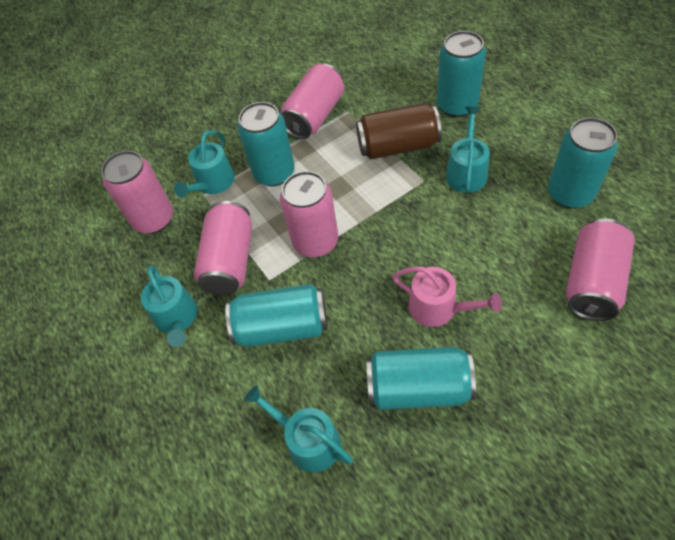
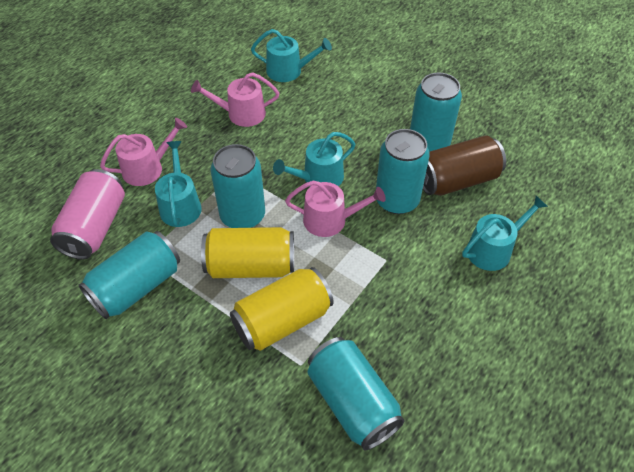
pink can: [101,151,173,234] [194,201,252,295] [280,171,338,257] [281,64,344,139] [566,218,635,321] = 5 -> [50,169,125,259] = 1
pink watering can: [392,267,502,327] = 1 -> [100,118,187,186] [191,72,279,127] [285,180,386,237] = 3
yellow can: none = 0 -> [201,227,294,278] [230,267,334,351] = 2

